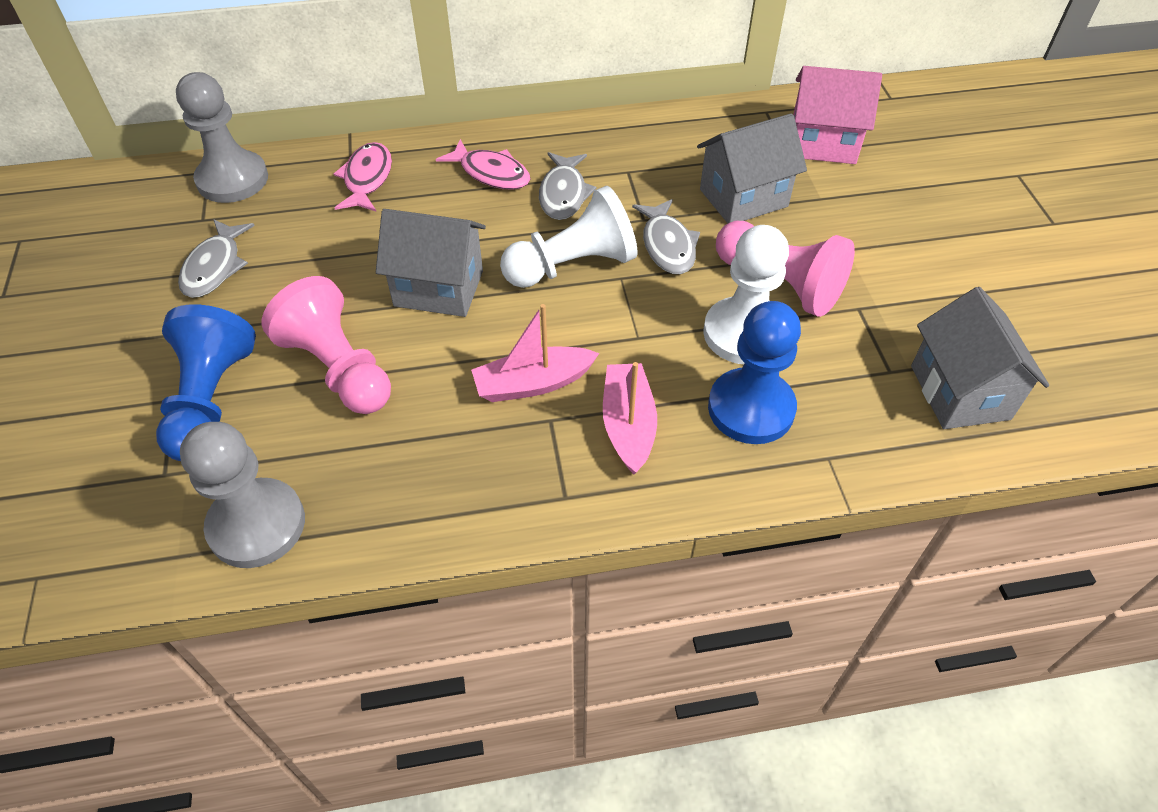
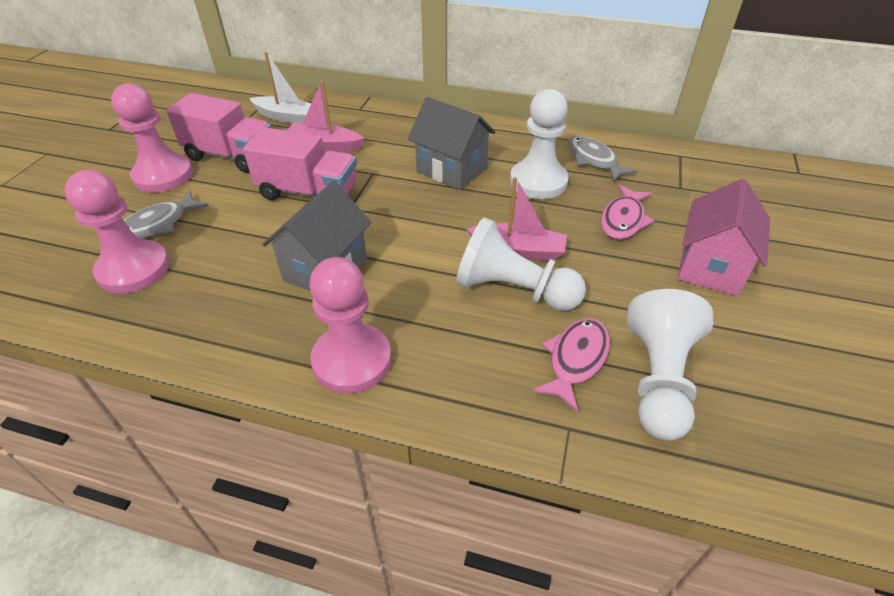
blue pawn: [156,304,256,461] [708,301,801,444] = 2 -> none = 0
grey fish: [178,219,255,298] [539,152,597,220] [632,199,700,274] = 3 -> [123,190,209,238] [568,136,638,182] = 2
grey house: [376,209,486,317] [697,113,807,223] [911,287,1049,429] = 3 -> [262,181,371,291] [408,97,496,190] = 2
grey pawn: [176,72,268,203] [180,422,305,568] = 2 -> none = 0
pink pawn: [262,276,391,414] [716,221,855,317] = 2 -> [65,170,169,294] [111,83,193,193] [309,257,391,393] = 3
pink truck: none = 0 -> [166,93,272,173] [243,127,357,200] = 2
white boat: none = 0 -> [249,52,311,123] = 1
white pawn: [500,186,637,288] [703,225,789,364] = 2 -> [456,217,586,311] [510,89,569,199] [627,289,713,441] = 3

